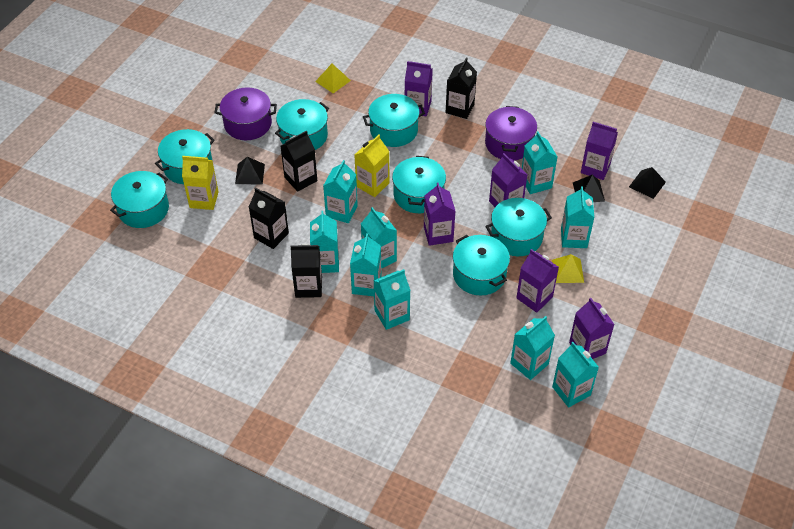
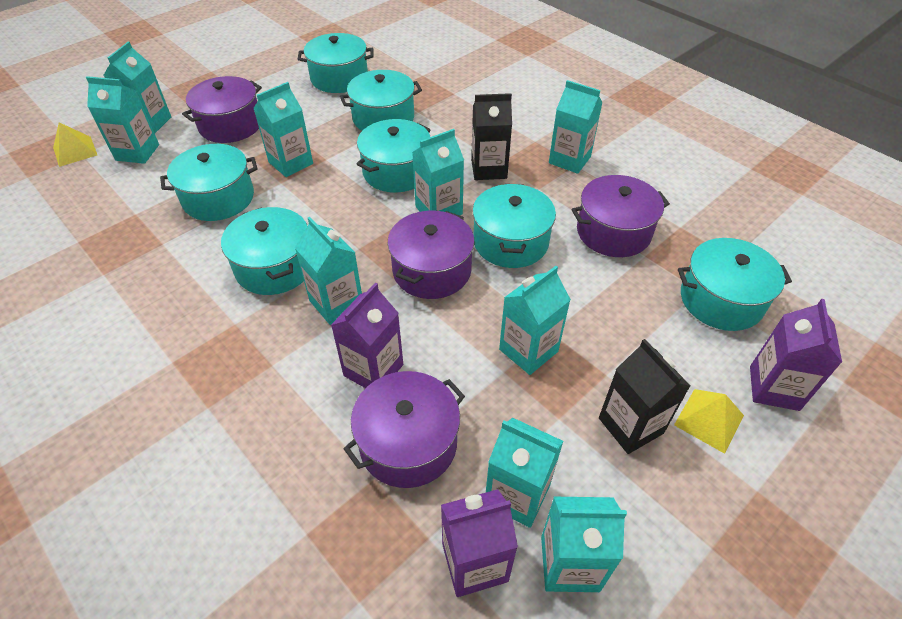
black carton: [249,187,289,249] [281,130,317,192] [291,244,322,298] [445,57,477,119] = 4 -> [471,93,512,180] [599,339,690,454] = 2
black pyramid: [235,157,265,184] [573,175,605,202] [629,167,666,199] = 3 -> none = 0
purple carton: [405,61,433,116] [424,183,455,246] [489,153,527,207] [516,249,559,313] [569,298,615,359] [581,122,618,180] = 6 -> [331,283,403,388] [441,489,518,597] [750,299,842,411] = 3
purple pot: [214,87,277,140] [485,106,537,161] = 2 -> [182,76,262,143] [343,371,465,488] [388,211,474,299] [571,175,670,257] = 4
yellow carton: [182,156,219,210] [355,135,390,197] = 2 -> none = 0

